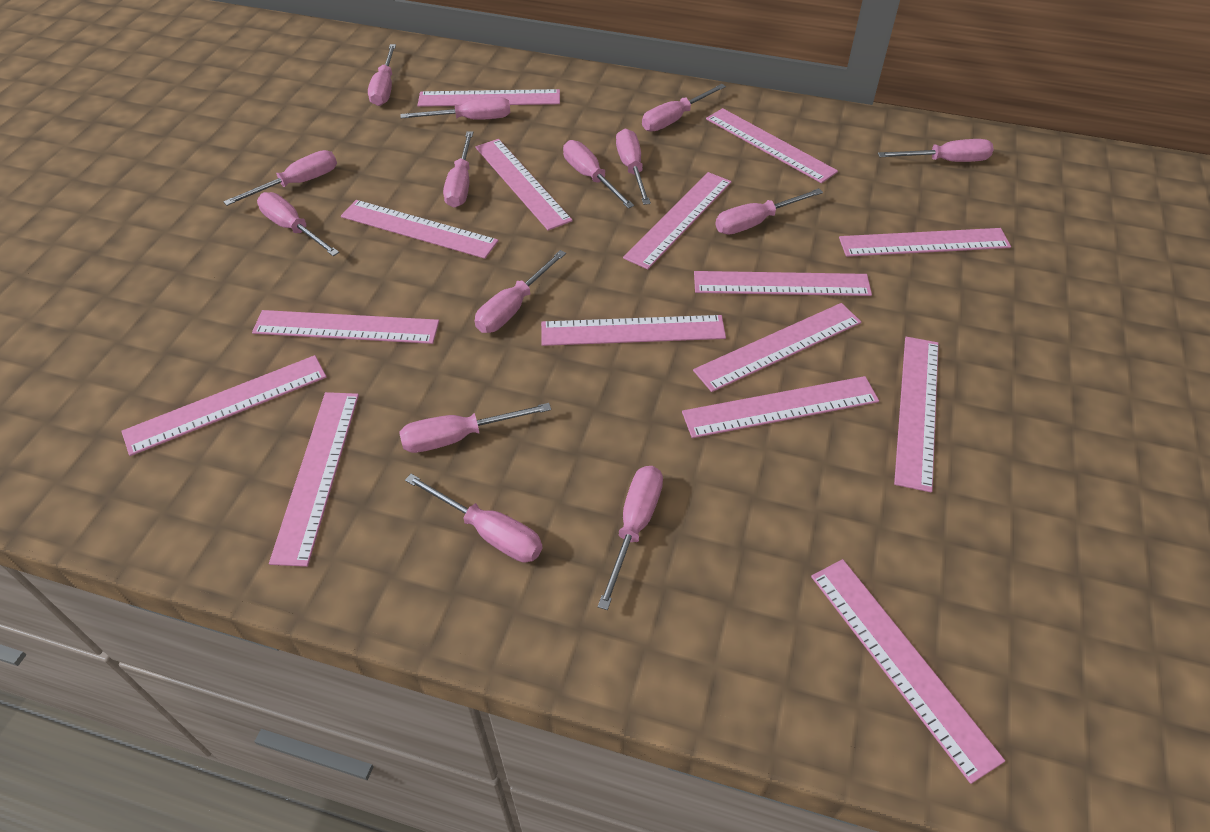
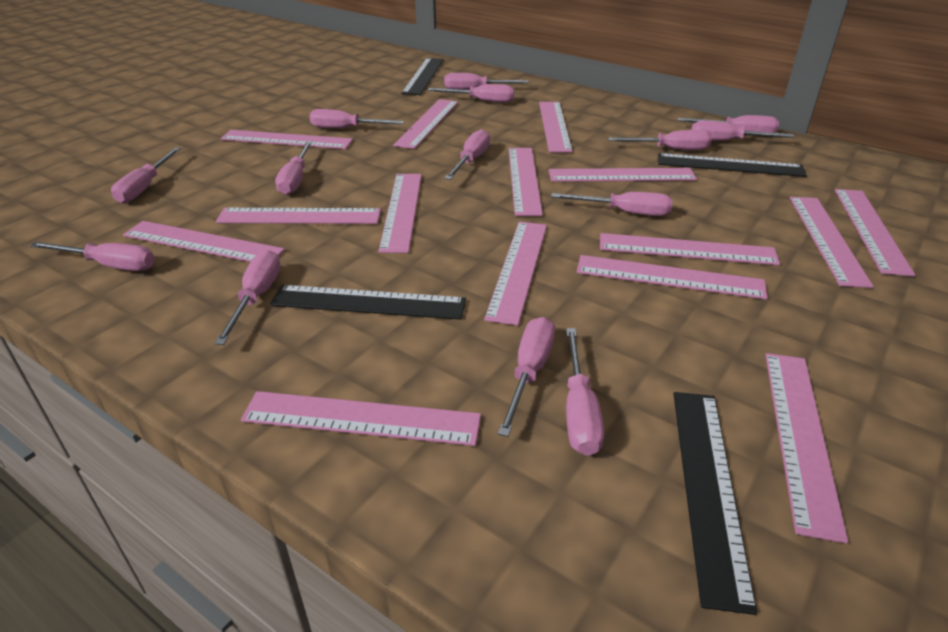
black ruler: none = 0 -> [270,285,466,320] [401,58,444,95] [658,153,807,177] [673,392,757,615] = 4

